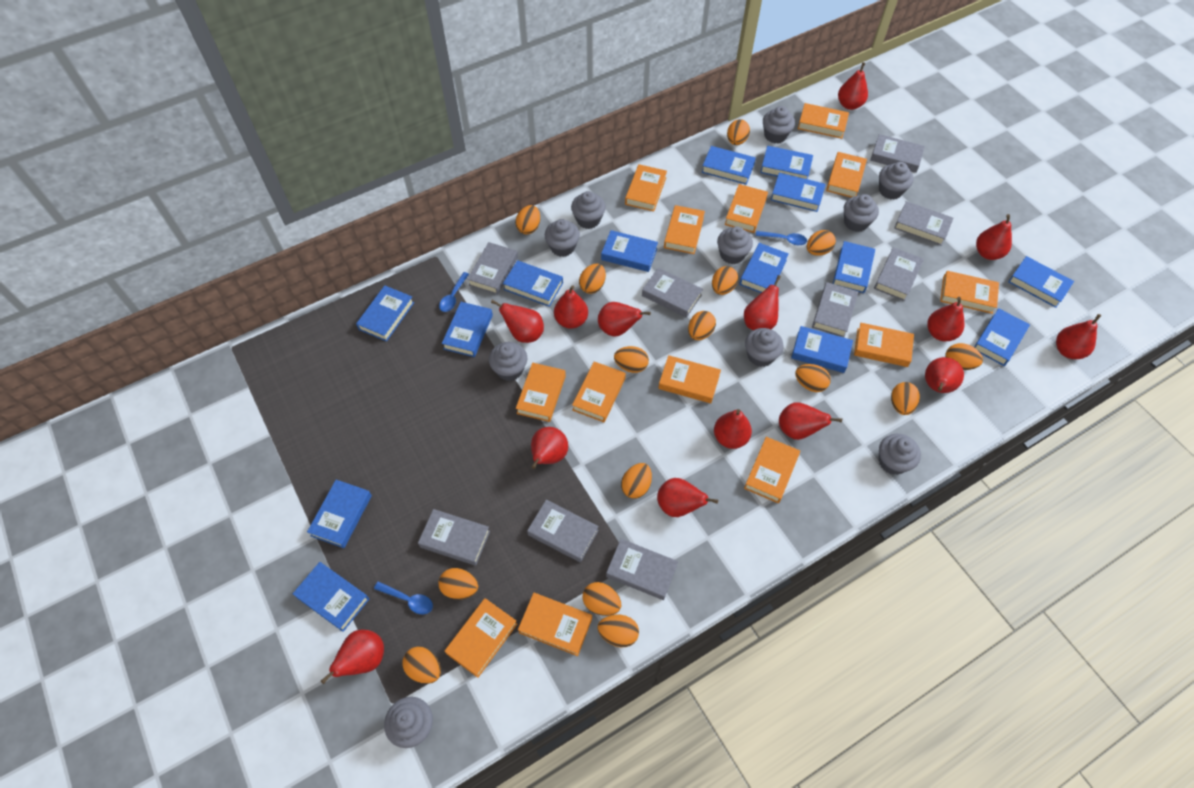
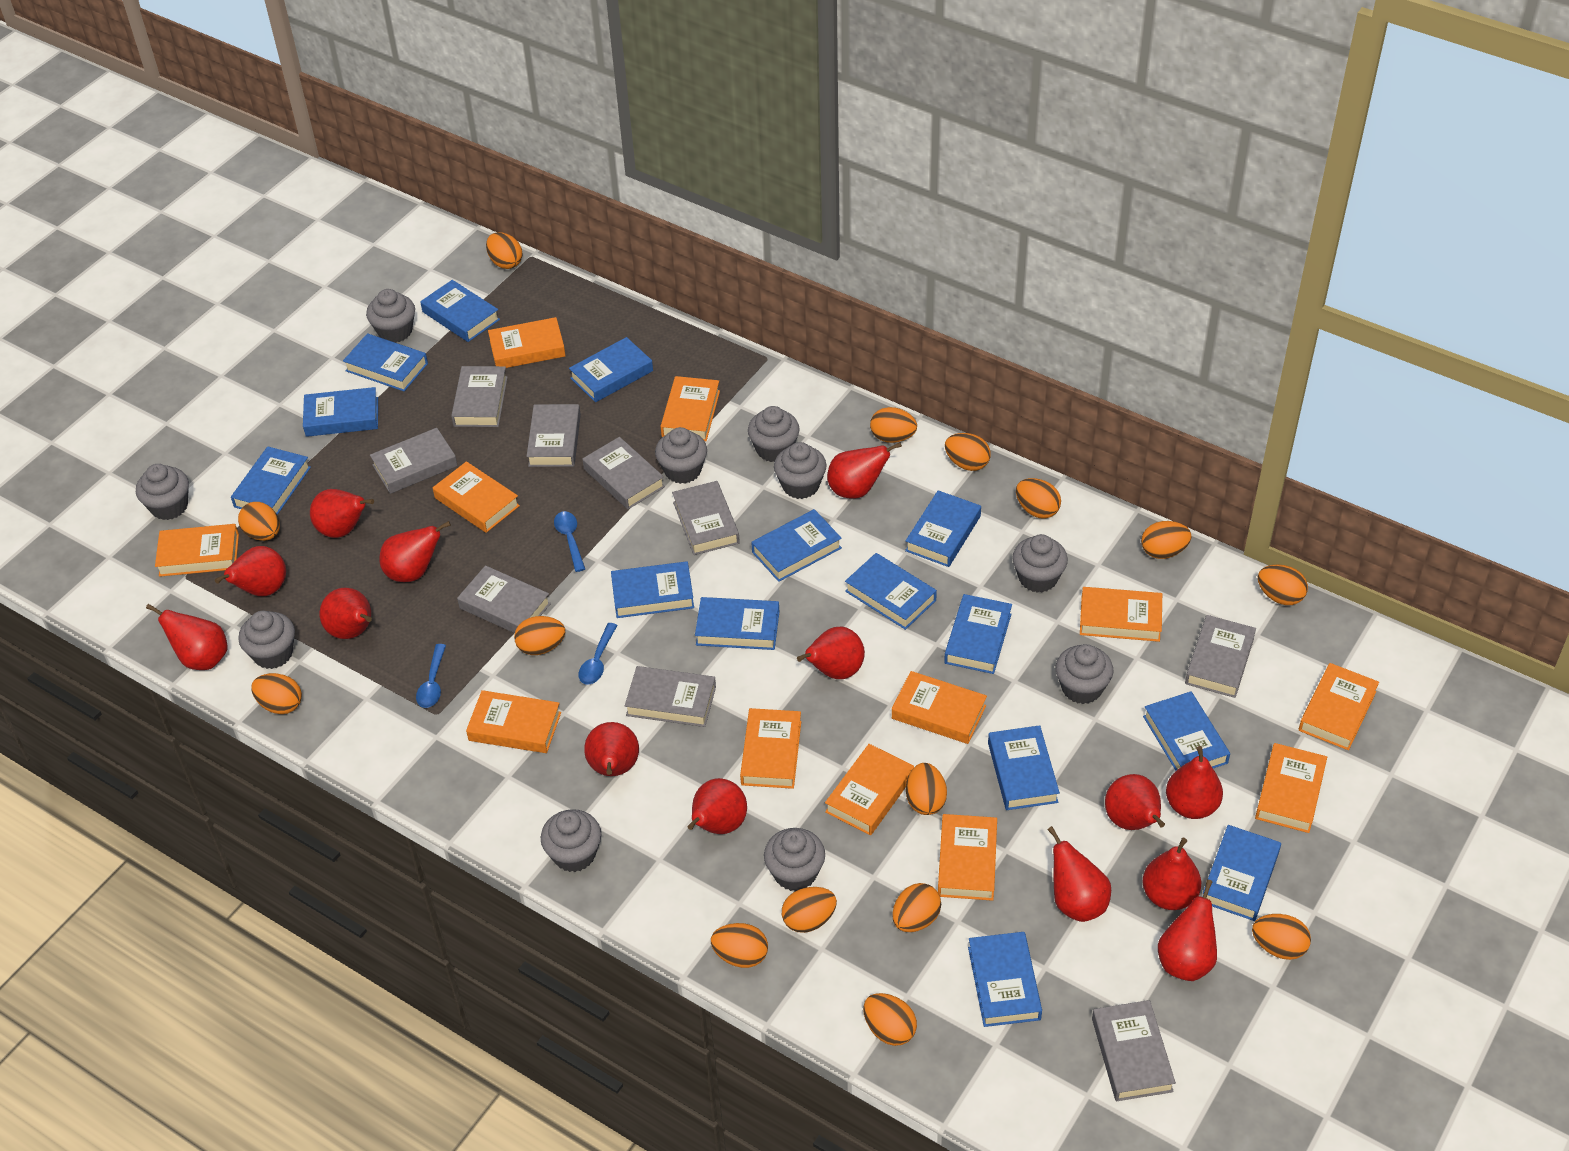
blue book: [293,562,369,632] [307,480,372,548] [356,285,414,342] [442,302,493,357] [503,260,563,307] [601,230,658,272] [702,146,756,185] [739,243,789,293] [760,146,813,179] [771,173,826,212] [791,326,853,373] [833,241,875,293] [974,308,1030,366] [1008,256,1074,308] = 14 -> [231,446,311,515] [303,387,378,437] [343,333,428,391] [420,280,500,342] [569,337,653,402] [611,561,694,618] [695,597,779,650] [751,509,842,582] [845,553,937,630] [905,490,981,567] [944,594,1012,674] [968,932,1042,1027] [988,725,1060,810] [1143,691,1230,771] [1203,825,1281,921] = 15
orange book: [445,598,517,678] [516,363,566,422] [518,593,592,656] [572,361,626,422] [625,164,667,211] [658,355,721,403] [664,205,705,254] [725,184,768,233] [744,437,800,503] [798,103,849,139] [826,152,867,197] [854,323,914,367] [940,271,999,314] = 13 -> [155,524,239,577] [433,461,520,533] [466,690,561,753] [488,317,566,368] [661,376,720,441] [740,708,801,789] [825,744,914,835] [892,671,987,744] [938,814,997,901] [1080,587,1162,642] [1255,743,1327,833] [1299,663,1379,750] = 12

